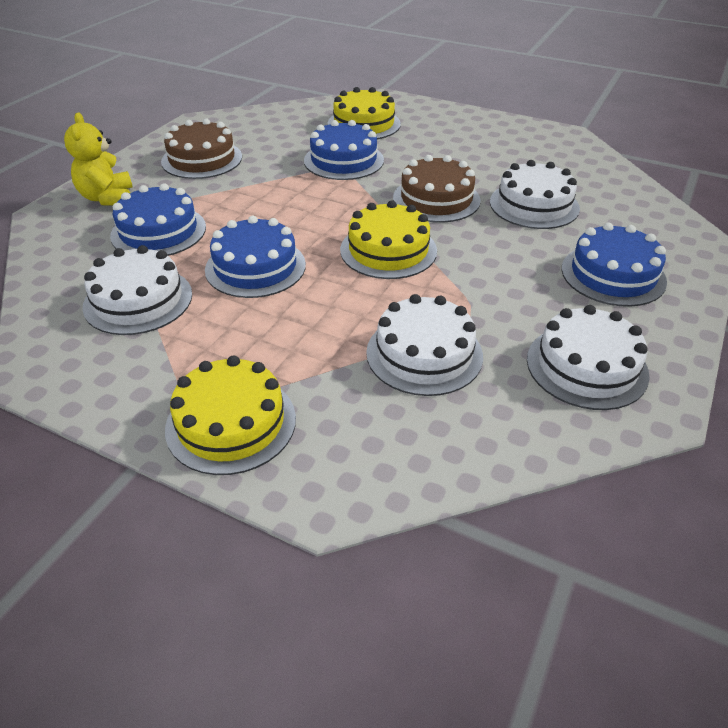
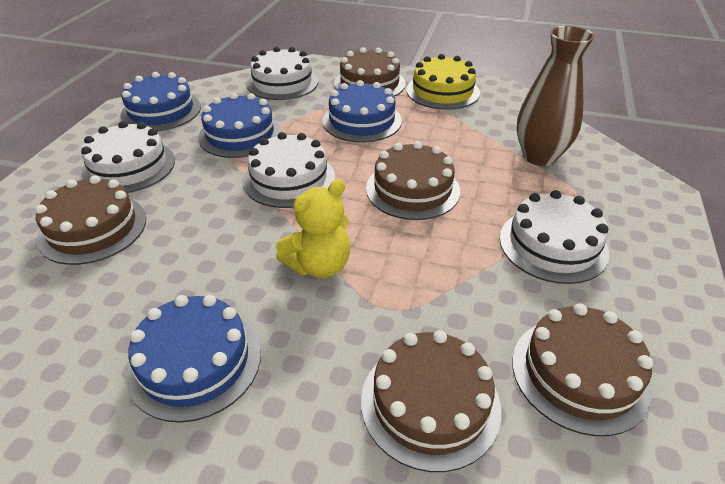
brown cake: [161,119,242,179] [393,155,481,223] = 2 -> [35,175,147,265] [334,47,406,96] [361,330,501,472] [366,141,460,220] [512,303,653,436] = 5
brown vase: none = 0 -> [517,26,595,166] = 1
yellow cake: [165,356,296,475] [328,87,401,139] [340,200,437,279] = 3 -> [406,54,480,110] = 1

